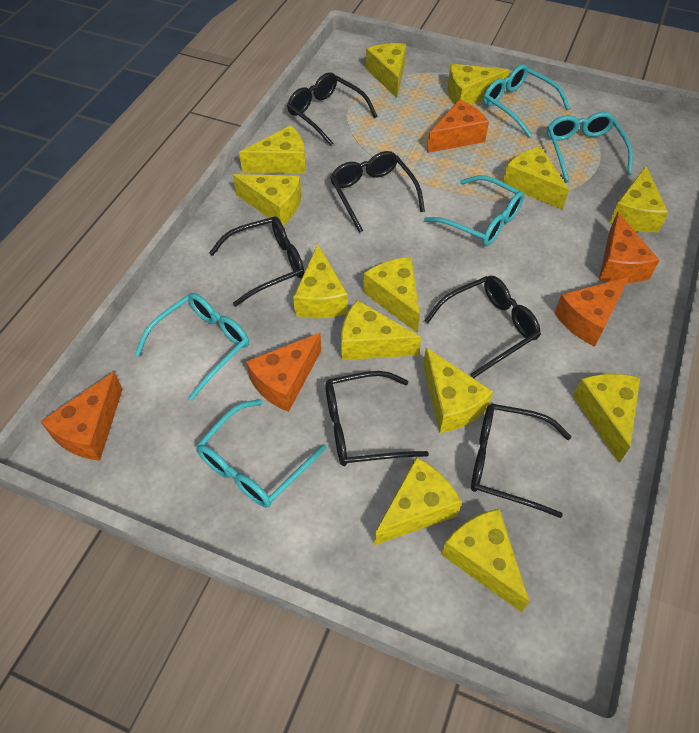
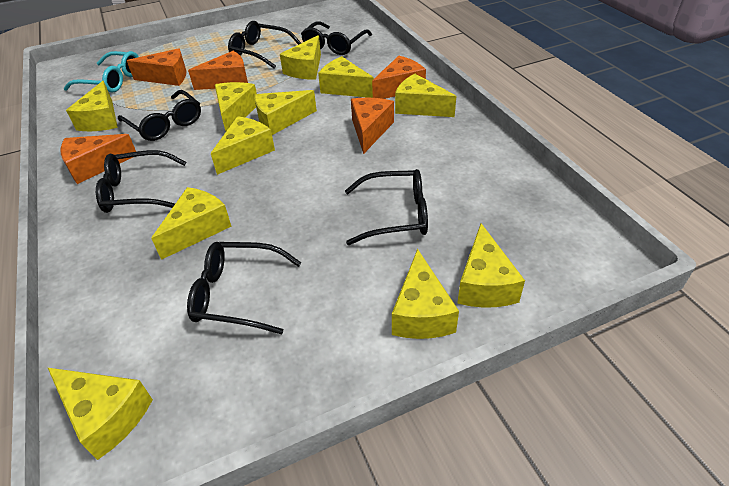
turquoise glasses: [135,293,249,401] [196,399,327,507] [424,175,524,246] [483,64,570,137] [547,112,633,181] = 5 -> [64,51,138,93] = 1
yellow cheese: [233,174,301,225] [239,125,306,174] [293,244,348,318] [341,300,421,360] [363,257,420,333] [366,43,406,98] [374,457,462,545] [423,348,493,433] [441,509,530,612] [448,64,510,105] [503,147,569,210] [573,374,640,463] [609,166,668,232] = 13 -> [48,368,153,460] [66,81,118,131] [151,187,232,260] [211,116,275,175] [215,82,257,131] [255,90,317,135] [280,35,321,80] [318,56,374,98] [392,249,459,339] [395,74,456,117] [457,223,525,307] = 11

